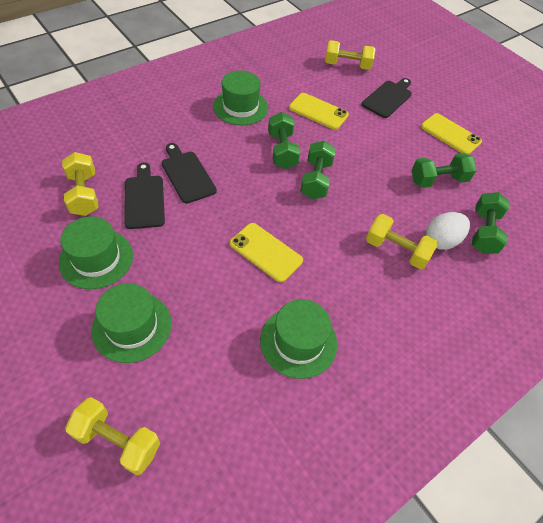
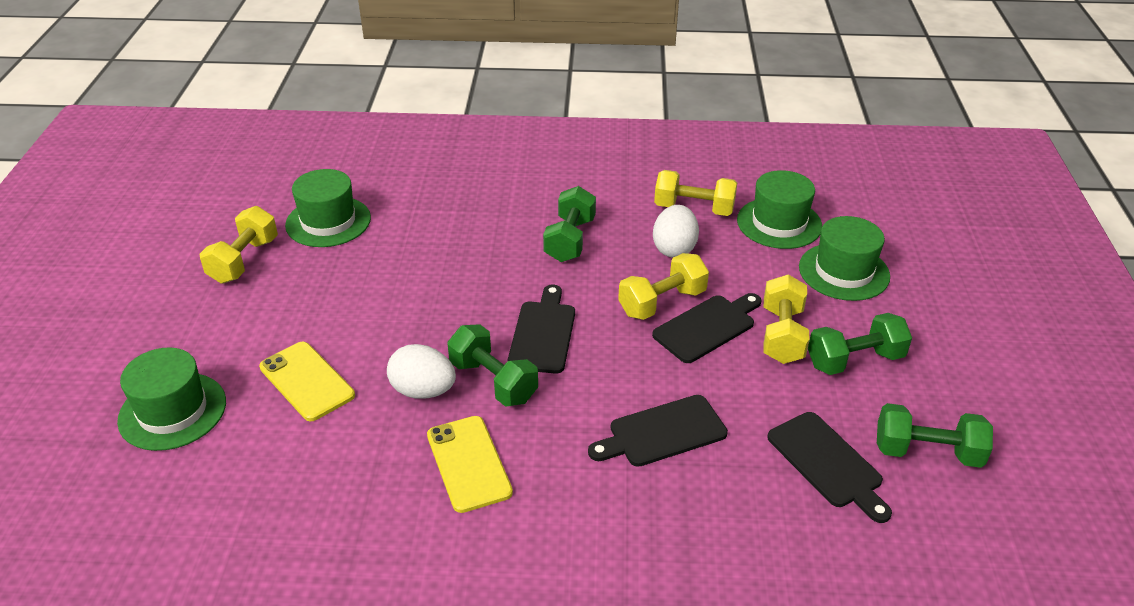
black cutting board: [124,162,165,229] [162,143,217,204] [362,78,412,118] = 3 -> [507,285,575,374] [588,395,728,467] [652,293,762,363] [767,412,892,523] = 4
white egg: [426,212,470,250] = 1 -> [387,344,456,399] [653,205,699,258] = 2
yellow phone: [230,223,303,282] [289,93,349,130] [421,113,482,155] = 3 -> [259,342,355,421] [427,416,513,513] = 2

